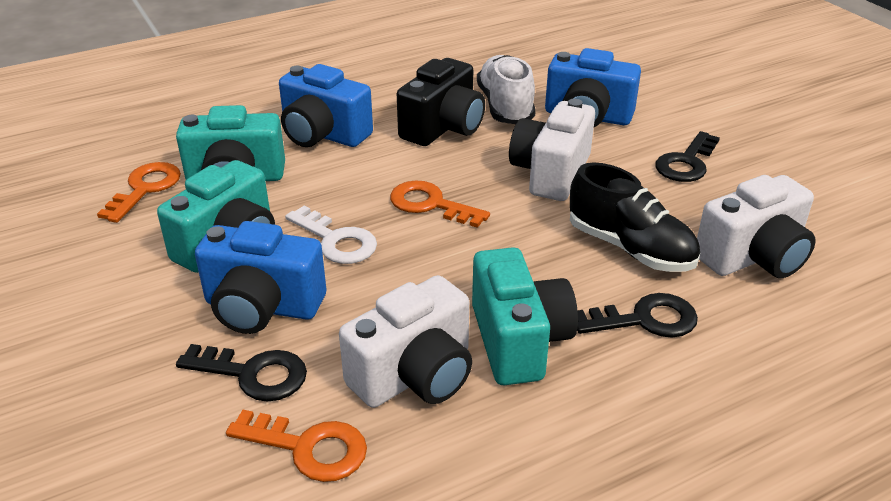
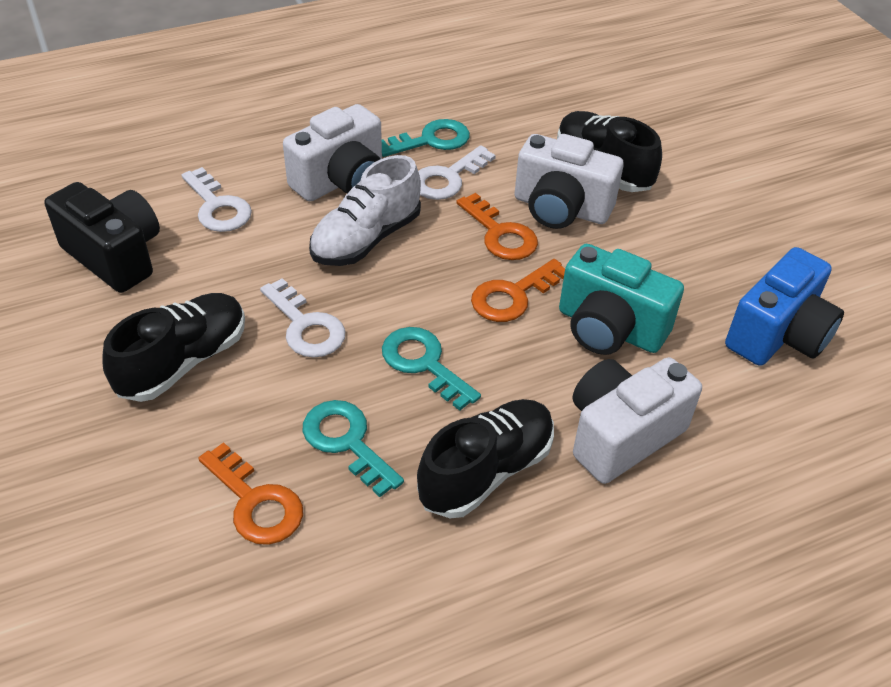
black key: [176,344,307,402] [577,293,698,338] [655,131,720,182] = 3 -> none = 0
black shoe: [570,162,700,272] = 1 -> [102,293,245,402] [417,399,554,518] [557,111,662,192] = 3
blue camera: [195,221,326,334] [279,64,373,147] [545,48,641,127] = 3 -> [725,247,844,366] = 1
turquoise camera: [157,160,275,273] [176,105,285,181] [472,247,578,385] = 3 -> [559,244,684,355] = 1
turquoise key: none = 0 -> [303,400,404,497] [382,119,470,157] [382,327,481,411] = 3
white key: [285,206,377,264] = 1 -> [182,167,252,232] [260,278,345,358] [418,145,496,200] = 3

